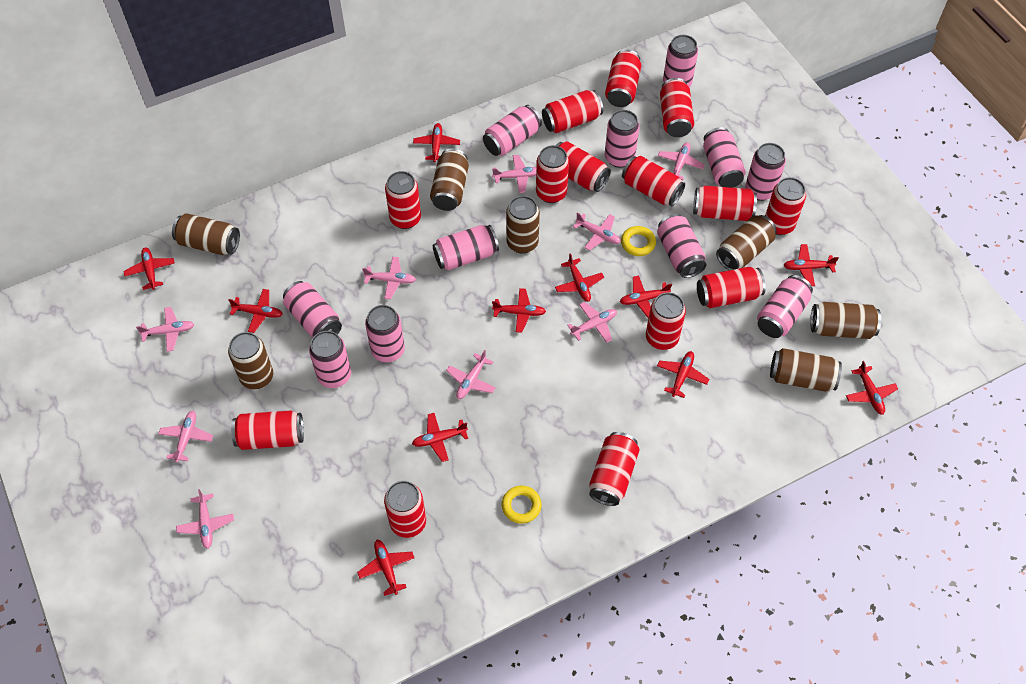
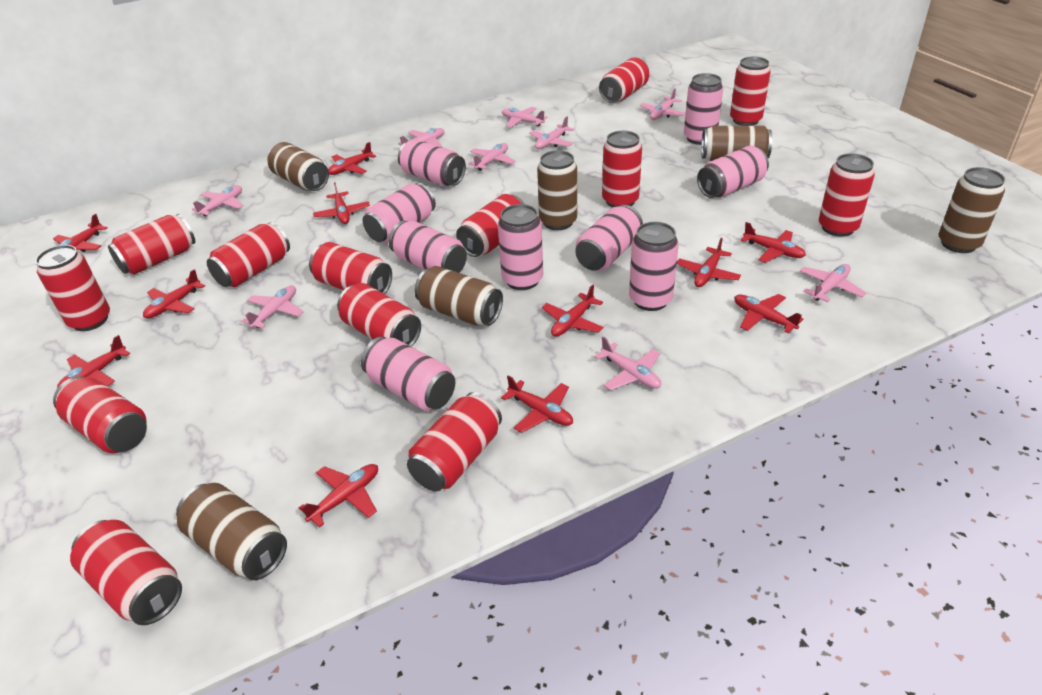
brown can: [172,213,240,255] [228,332,273,389] [430,148,469,211] [506,196,540,254] [716,215,776,270] [770,348,842,392] [810,302,881,339] = 7 -> [176,483,287,580] [267,142,329,191] [415,266,503,326] [537,150,577,230] [701,126,772,161] [939,167,1005,253] = 6
pink can: [283,281,342,338] [309,331,351,388] [365,305,405,362] [433,225,499,270] [483,105,542,156] [605,110,640,168] [657,214,706,278] [663,35,698,87] [703,127,746,188] [745,143,786,201] [757,275,813,338] = 11 -> [361,337,455,411] [363,183,436,243] [389,221,467,273] [398,139,466,186] [498,204,543,290] [575,205,643,271] [629,222,679,311] [684,73,723,145] [697,146,769,198] = 9
red can: [231,410,304,450] [384,481,426,538] [385,171,421,229] [536,145,569,203] [542,90,603,133] [555,141,611,192] [589,432,640,506] [605,50,641,107] [622,156,685,206] [646,292,686,350] [660,78,694,137] [693,186,757,221] [697,267,766,308] [765,177,806,235] = 14 -> [35,245,110,331] [53,376,147,453] [70,520,182,625] [108,214,195,275] [207,222,290,287] [309,242,392,294] [337,283,421,347] [407,392,502,491] [456,194,524,257] [599,57,649,103] [602,131,642,207] [730,56,771,126] [819,153,875,237] = 13
yellow ring: [501,486,542,524] [621,226,656,256] = 2 -> none = 0

